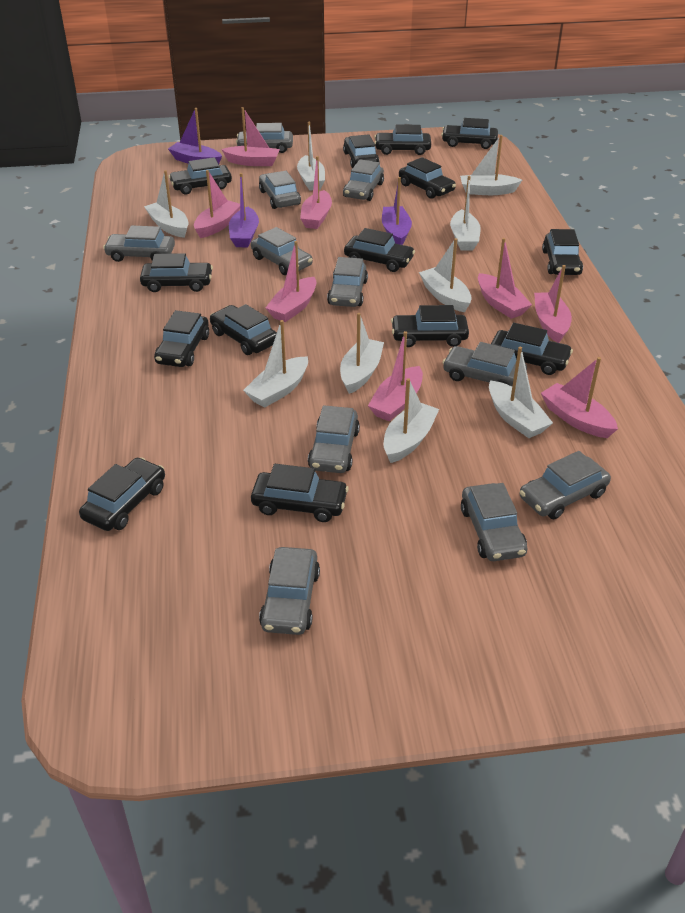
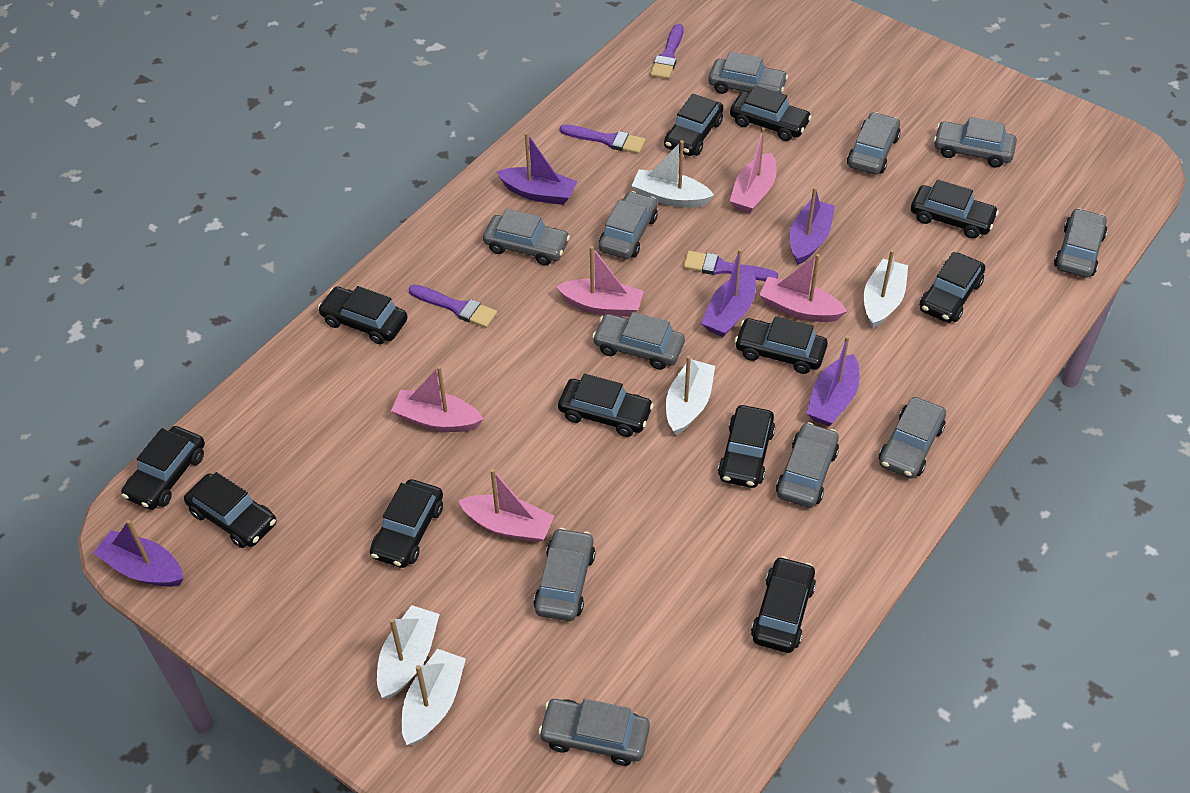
black car: [79,457,165,531] [140,253,213,292] [154,310,209,367] [169,157,232,194] [210,304,277,355] [251,464,349,522] [343,134,379,169] [344,228,415,272] [374,125,431,155] [391,305,469,347] [399,157,456,199] [441,118,498,149] [491,323,573,375] [542,229,583,275] = 14 -> [121,426,205,510] [184,472,277,548] [318,286,408,344] [370,479,443,568] [558,374,654,437] [664,93,724,156] [718,405,775,488] [730,85,812,141] [735,316,828,374] [751,556,816,653] [911,180,999,238] [920,252,985,323] = 12
pink boat: [194,170,240,238] [221,107,280,166] [266,241,316,322] [300,156,332,229] [368,331,423,421] [478,238,532,319] [534,265,572,343] [541,357,618,438] = 8 -> [391,366,483,432] [459,469,554,543] [556,246,644,317] [730,127,776,214] [759,254,847,322] = 5
purple boat: [168,108,222,164] [229,173,259,247] [382,177,412,245] = 3 -> [93,520,183,587] [497,132,577,205] [701,249,756,337] [790,187,835,265] [806,336,859,426] = 5
purple brush: none = 0 -> [409,284,497,328] [560,124,646,154] [650,24,683,79] [683,251,778,281] = 4
white boat: [144,170,189,238] [243,320,308,408] [297,122,325,191] [340,313,384,394] [383,378,439,463] [419,238,472,312] [450,176,481,251] [460,135,522,195] [489,347,553,438] = 9 -> [377,605,440,699] [401,649,466,745] [632,140,714,208] [666,356,715,435] [864,250,908,329] = 5

